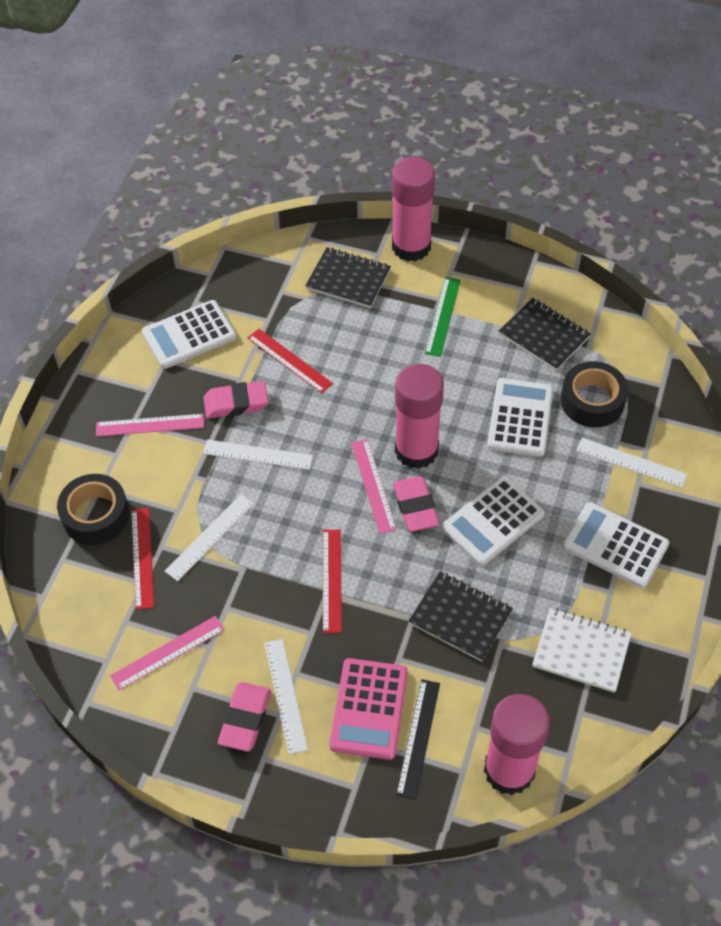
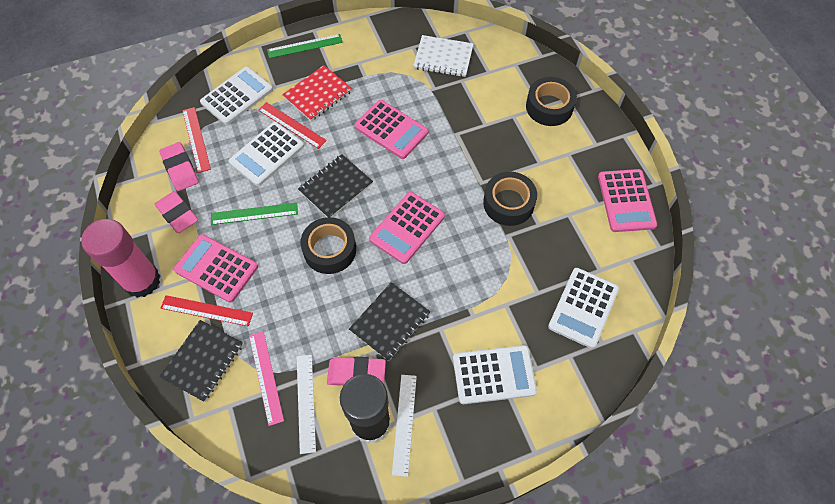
black glue stick: none = 0 -> [340,374,391,444] = 1
black ruler: [396,679,440,800] = 1 -> none = 0
black tape: [57,474,129,545] [560,361,628,427] = 2 -> [301,217,356,274] [483,172,537,226] [526,77,577,126] = 3
green ruler: [425,277,461,357] = 1 -> [211,203,298,225] [267,34,343,58] = 2
pink calculator: [329,658,408,760] = 1 -> [173,234,258,303] [354,100,428,159] [369,192,445,264] [598,169,657,232] = 4
pink glue stick: [392,157,435,261] [395,364,444,469] [484,694,550,795] = 3 -> [81,219,160,298] = 1
pink ruler: [96,414,204,437] [110,616,225,690] [351,439,397,534] = 3 -> [249,331,284,426] = 1
red notebook: none = 0 -> [282,65,352,121] = 1
white ruler: [165,494,254,581] [203,440,313,470] [264,639,308,754] [576,438,687,488] = 4 -> [297,355,316,454] [392,375,417,477] = 2

